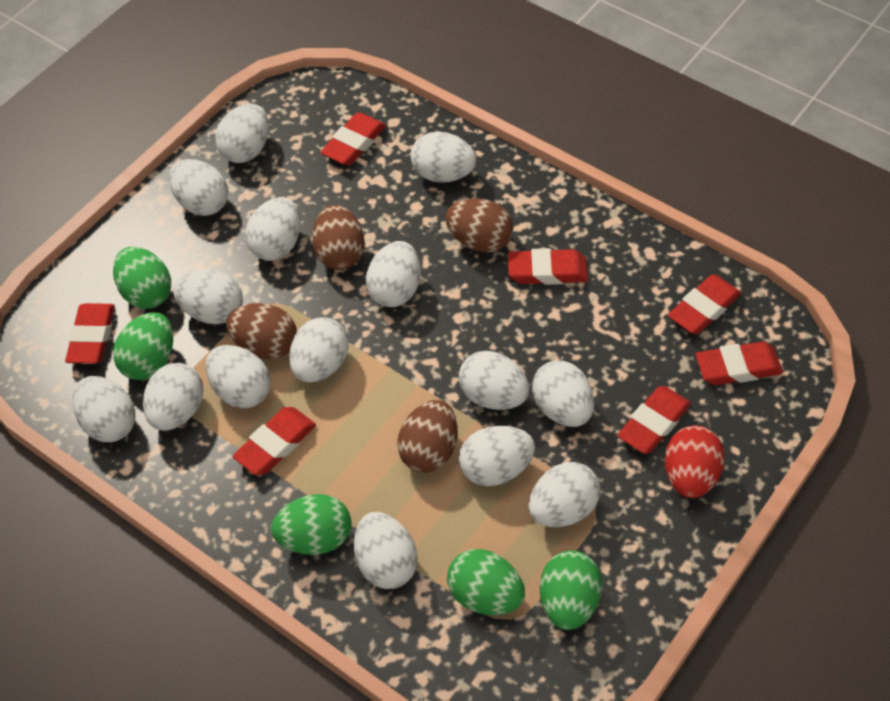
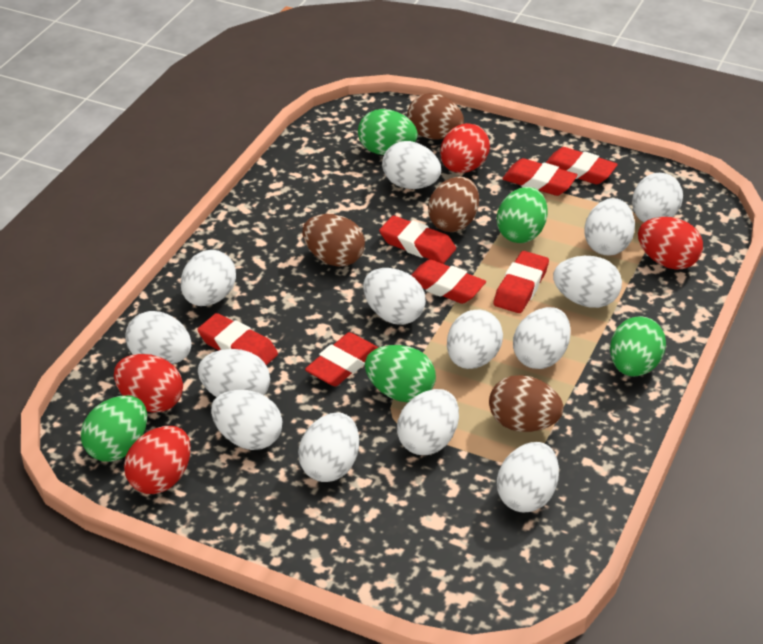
red egg: [665,425,725,498] = 1 -> [114,354,183,413] [124,426,191,494] [440,123,490,173] [638,217,703,270] = 4
white egg: [72,376,136,442] [143,363,204,431] [169,159,228,216] [173,269,243,324] [206,345,271,408] [215,104,269,163] [245,197,301,261] [289,317,349,382] [354,512,417,589] [366,241,421,307] [411,132,477,183] [459,351,529,410] [459,426,535,486] [529,462,600,527] [532,360,594,427] = 15 -> [125,311,192,364] [181,250,236,306] [198,349,270,397] [211,390,282,450] [298,412,359,482] [363,268,426,325] [382,141,441,189] [397,389,459,455] [447,309,503,369] [497,442,559,512] [513,307,571,369] [553,256,622,308] [584,198,635,256] [632,173,683,222] = 14

